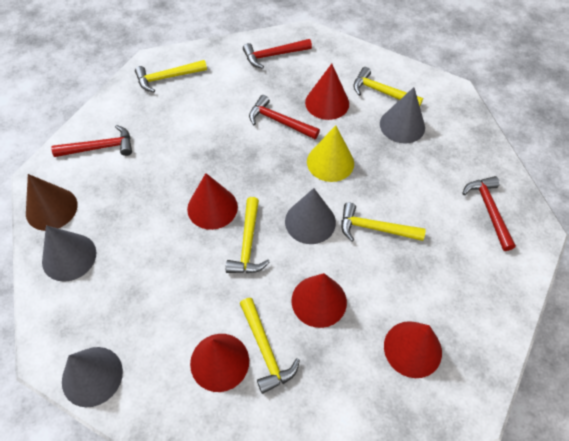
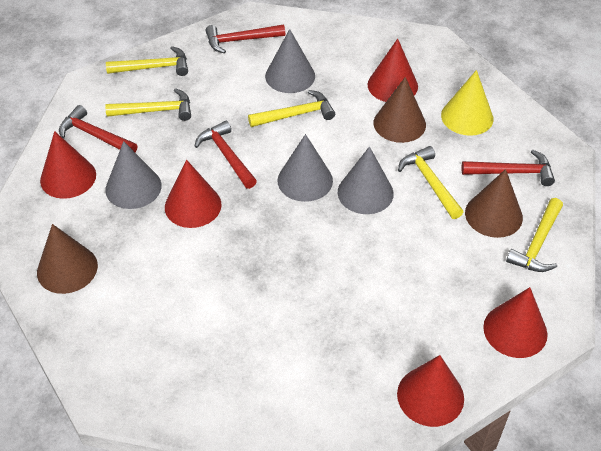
brown cone: [26,174,78,231] = 1 -> [37,224,98,294] [374,77,426,143] [465,169,523,238] = 3

